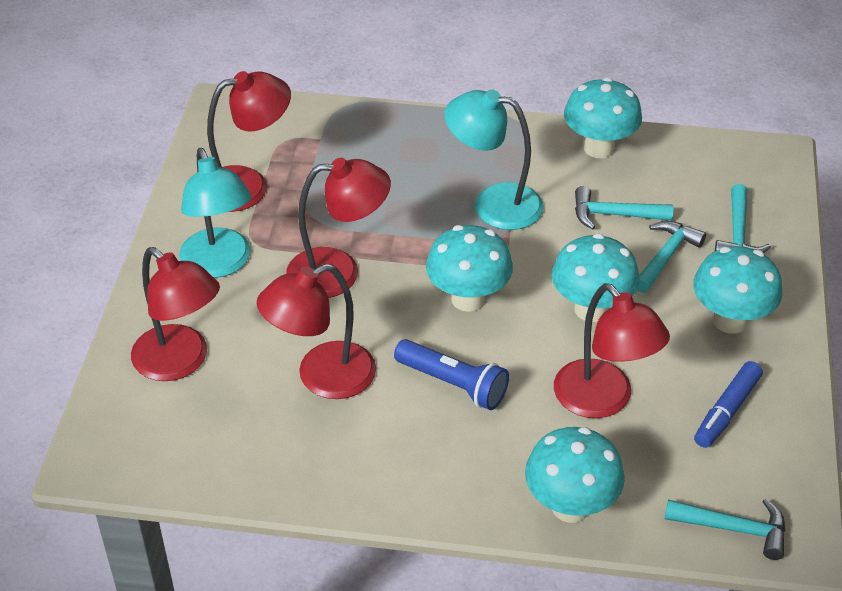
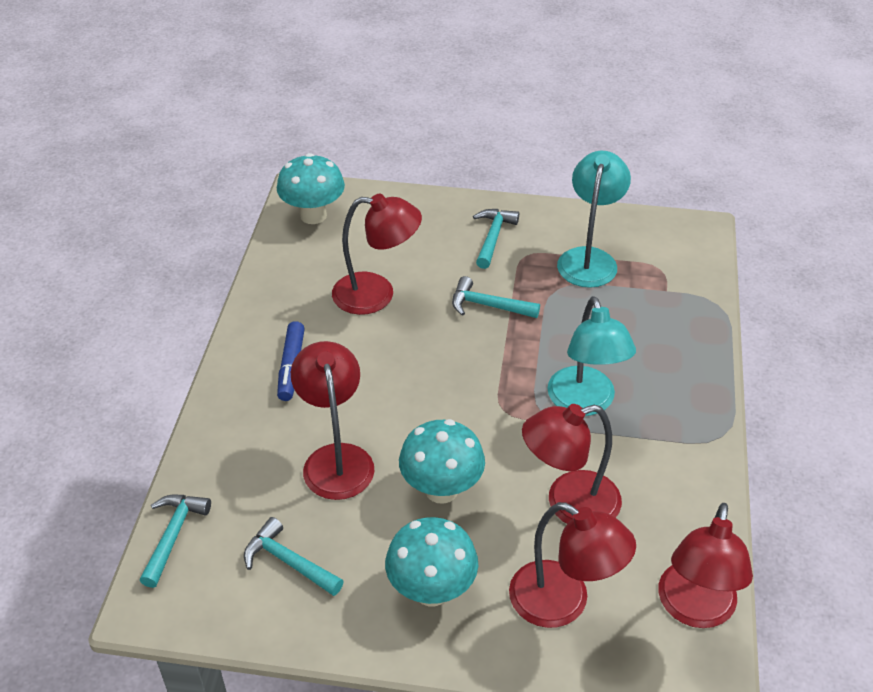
blue flashlight: [394,339,509,410] = 1 -> none = 0
turquoise mushroom: [426,225,513,312] [525,427,625,523] [552,234,639,322] [564,77,642,158] [693,246,782,334] = 5 -> [277,153,345,224] [385,517,478,606] [399,419,485,504] = 3

